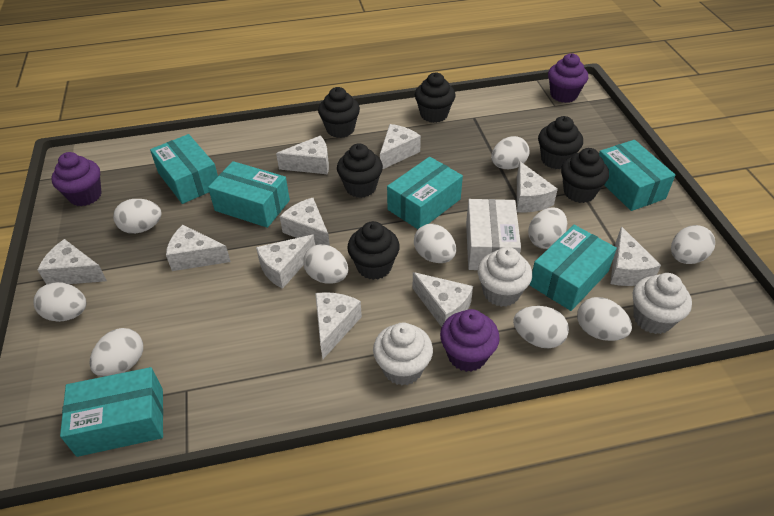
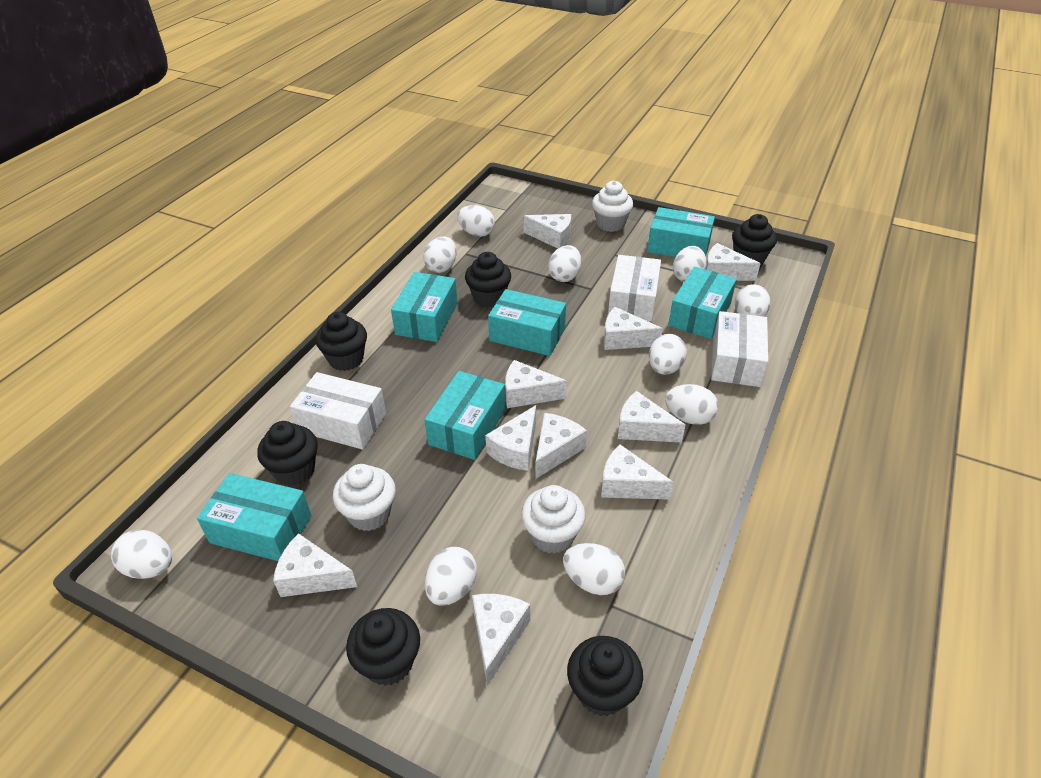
purple cupcake: [51,152,102,206] [440,309,500,372] [548,53,588,103] = 3 -> none = 0
white box: [466,199,521,270] = 1 -> [290,372,386,450] [608,255,661,322] [711,311,768,387] = 3

